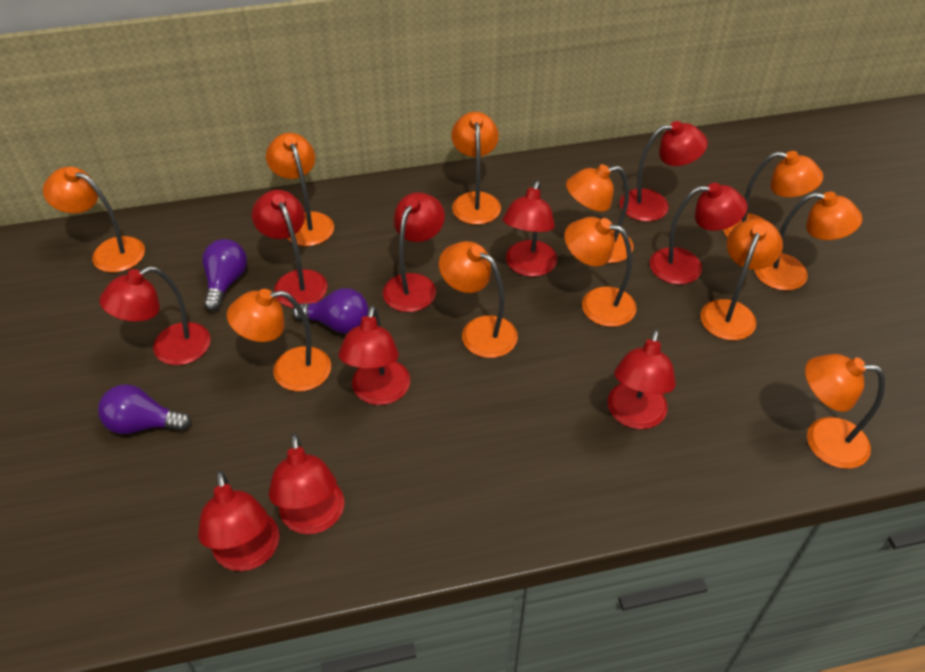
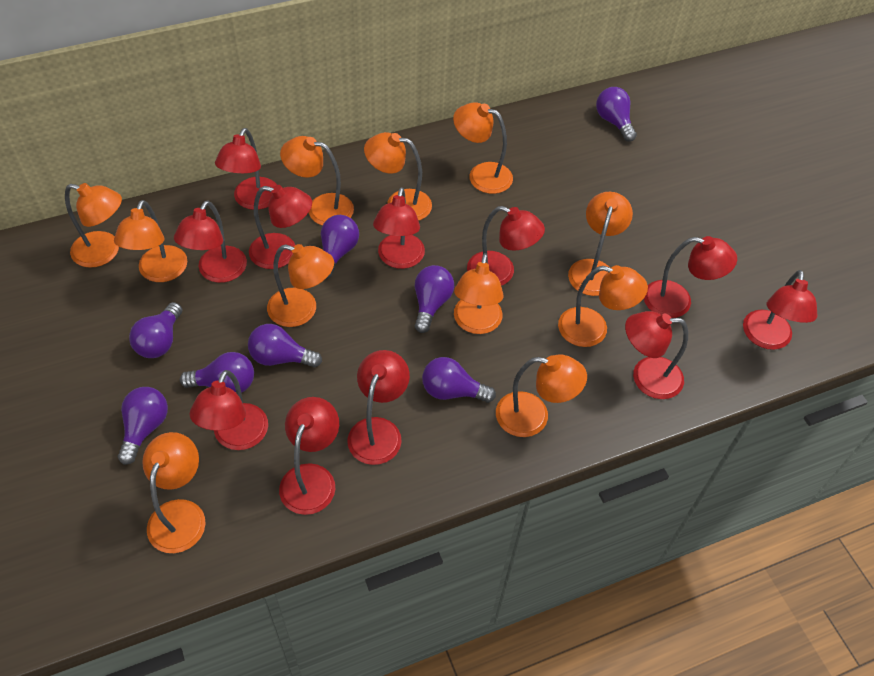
purple light bulb: [98,384,191,434] [202,239,247,312] [292,288,368,334] = 3 -> [118,387,168,465] [129,302,182,358] [180,352,254,393] [248,324,322,368] [321,215,359,279] [415,265,454,333] [422,357,496,403] [596,87,637,142] = 8
red lamp: [99,266,211,365] [198,471,279,571] [252,190,327,308] [268,434,344,534] [338,306,410,405] [383,192,445,312] [503,181,557,277] [608,329,676,429] [620,121,708,221] [650,183,748,284] = 10 -> [174,201,247,283] [189,370,268,450] [215,128,277,210] [249,185,312,269] [279,397,339,515] [347,350,410,465] [373,187,425,269] [467,206,545,286] [625,311,688,399] [644,236,737,318] [743,270,817,350] = 11

